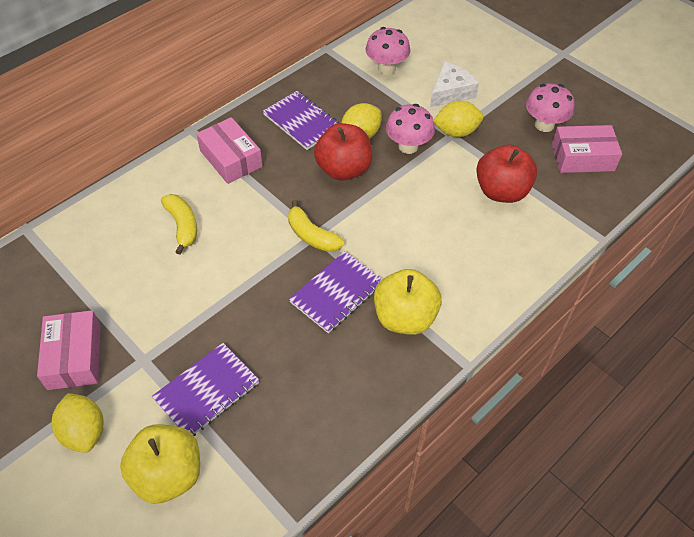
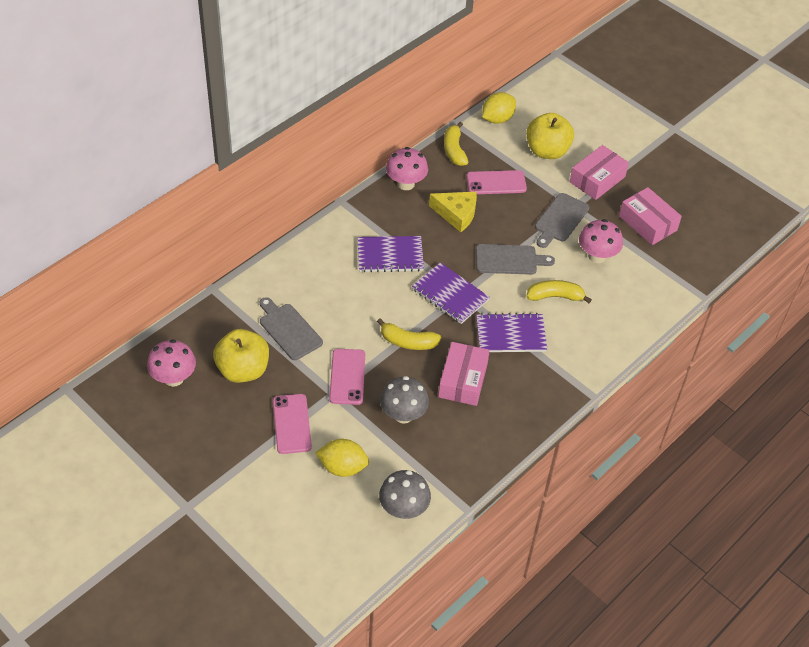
grey cutting board: none = 0 -> [260,297,323,360] [476,244,555,275] [535,193,589,248] = 3
grey mushroom: none = 0 -> [379,470,431,519] [380,376,429,423] = 2
pink phone: none = 0 -> [273,394,312,454] [329,349,365,405] [467,170,527,194] = 3
red apple: [314,123,372,181] [476,145,537,203] = 2 -> none = 0
white cheese: [430,62,479,107] = 1 -> none = 0
yellow banana: [161,194,197,255] [288,200,344,252] = 2 -> [377,318,441,350] [444,122,468,166] [526,280,592,303] = 3
yellow cheese: none = 0 -> [429,192,477,232] = 1
yellow lemon: [52,393,104,453] [341,103,381,139] [433,101,483,137] = 3 -> [315,439,369,477] [482,92,516,124] = 2

